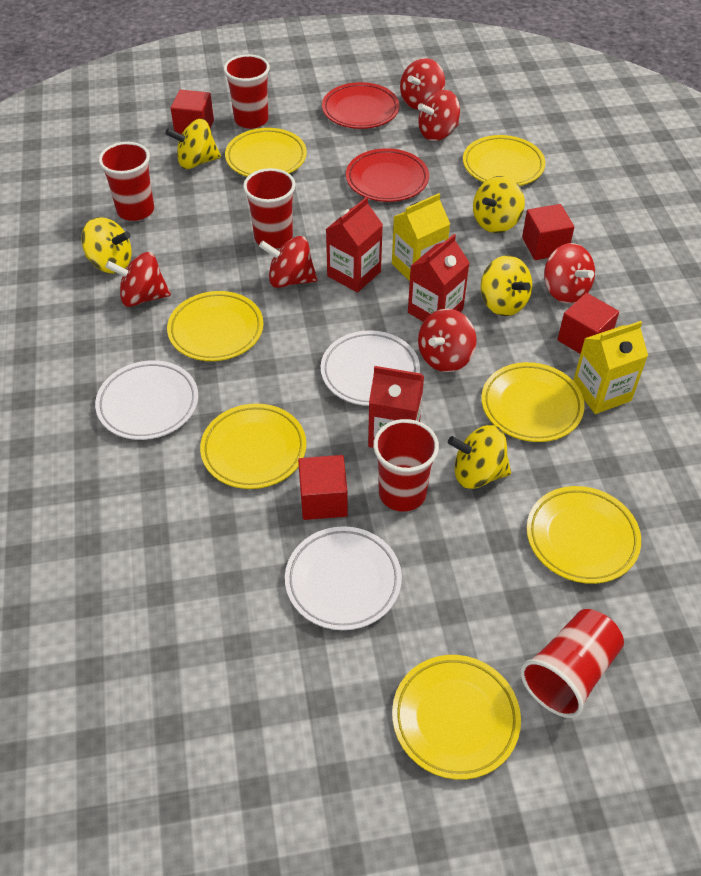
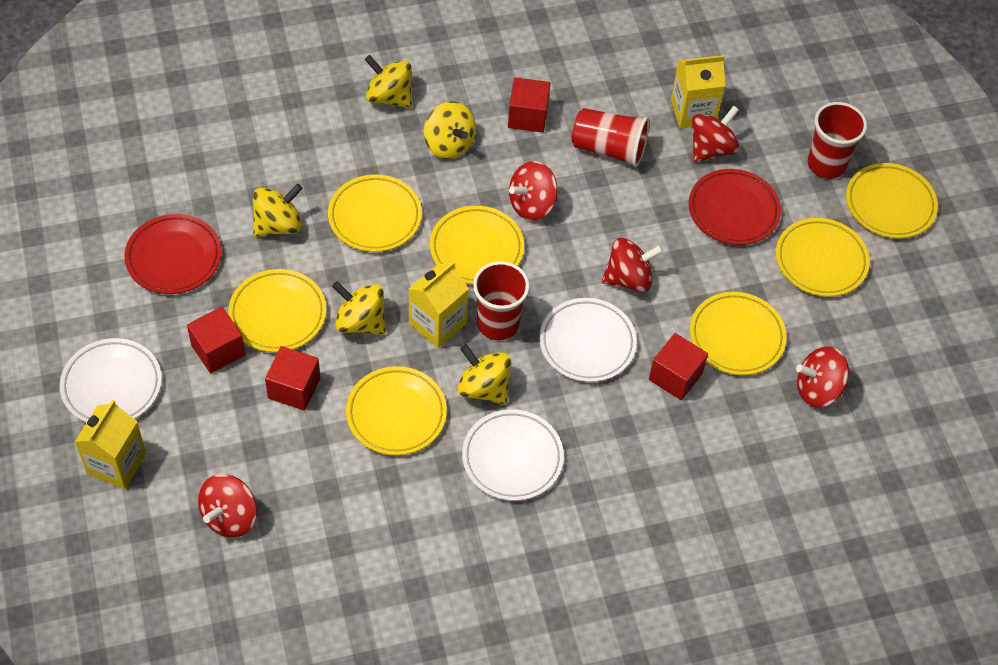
red carton: [326,197,383,293] [368,366,424,448] [408,234,470,322] = 3 -> none = 0
red cup: [99,142,154,221] [224,54,270,129] [243,168,296,249] [373,419,439,512] [520,609,624,718] = 5 -> [473,261,529,340] [572,108,650,167] [808,102,867,179] = 3
red spinning top: [105,252,171,307] [259,236,318,288] [400,58,445,110] [418,90,460,141] [418,309,477,372] [544,243,595,303] = 6 -> [198,474,257,538] [509,161,558,221] [602,238,664,292] [692,106,740,162] [796,346,849,408] = 5
yellow carton: [392,193,450,281] [573,321,648,414] = 2 -> [75,400,146,489] [409,262,469,348] [671,55,726,128] = 3

